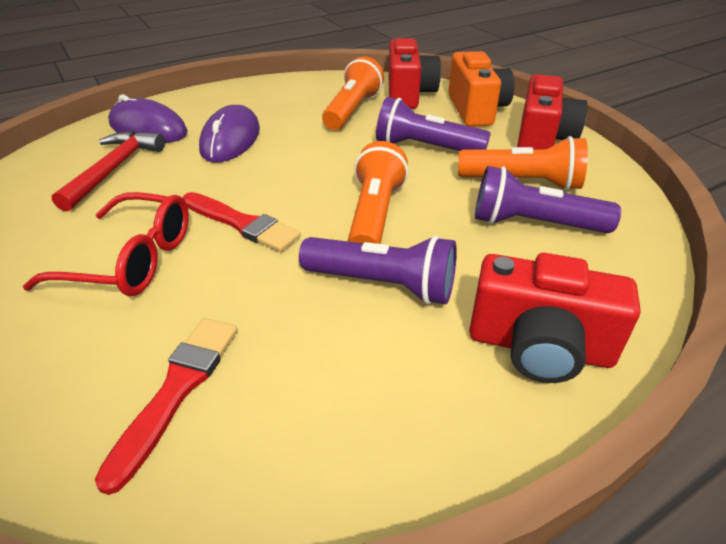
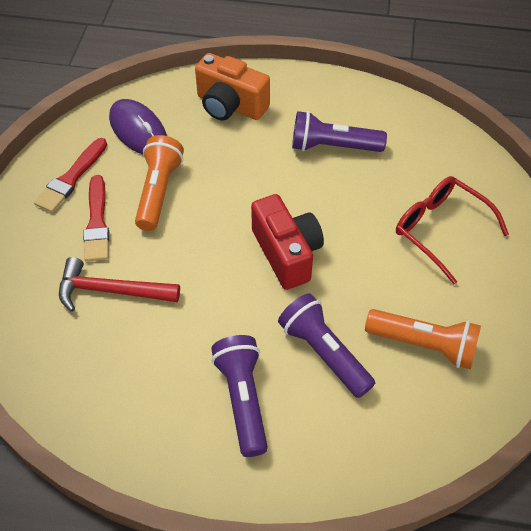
orange flashlight: [322,56,384,130] [348,141,409,244] [458,136,588,191] = 3 -> [135,135,184,231] [365,309,481,369] = 2
purple mouse: [108,94,188,143] [199,105,260,163] = 2 -> [109,99,167,154] = 1
red camera: [389,38,441,109] [469,253,640,383] [517,74,588,149] = 3 -> [251,194,324,290] = 1

